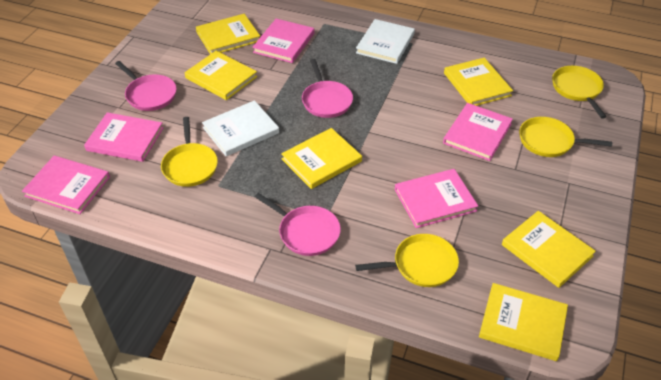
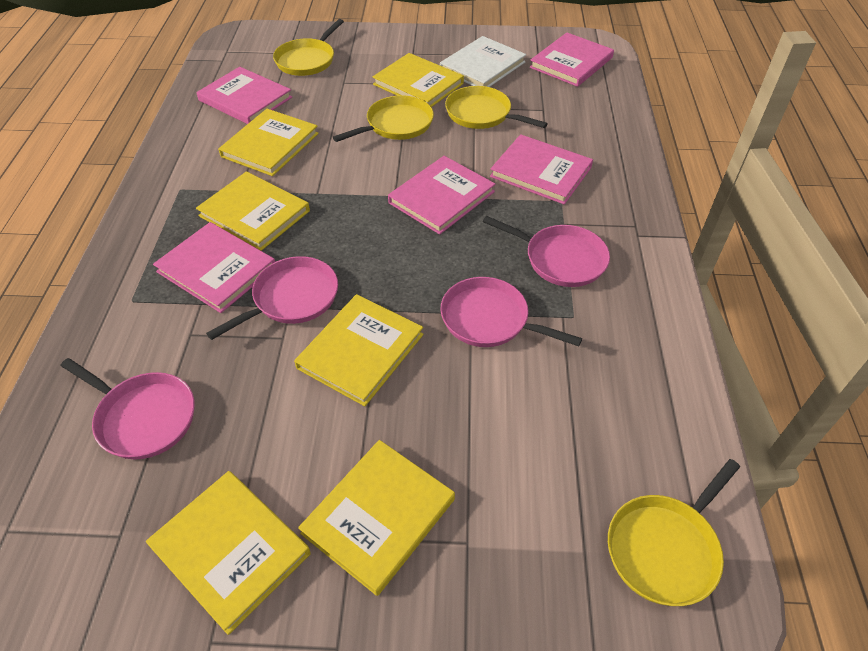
pink pan: [115,61,177,111] [255,193,341,256] [302,59,353,118] = 3 -> [61,358,195,460] [206,256,338,340] [440,277,582,347] [483,216,610,287] = 4
white book: [202,100,279,156] [356,19,415,64] = 2 -> [440,36,526,87] = 1

